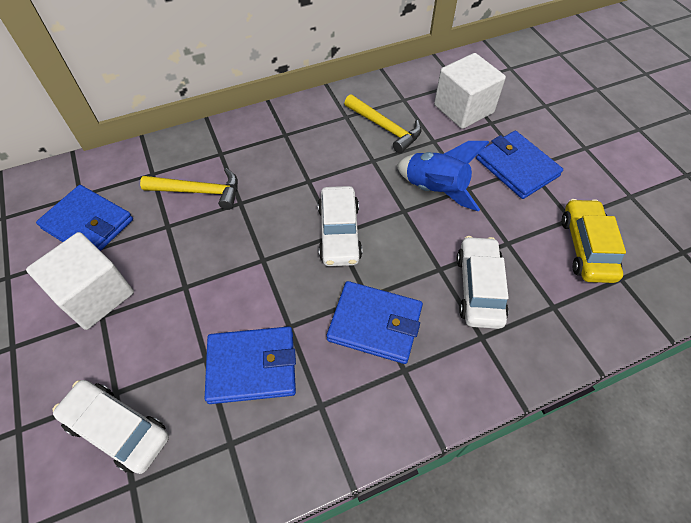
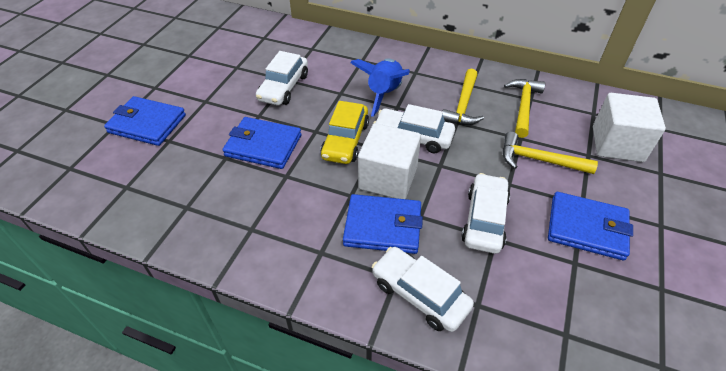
white car: [53,380,169,474] [318,186,362,266] [457,236,509,329] = 3 -> [256,51,308,105] [372,247,474,332] [373,104,455,153] [461,173,510,254] = 4
yellow hammer: [140,168,238,210] [344,94,422,153] = 2 -> [442,69,484,125] [503,132,598,174] [504,79,545,138] = 3

